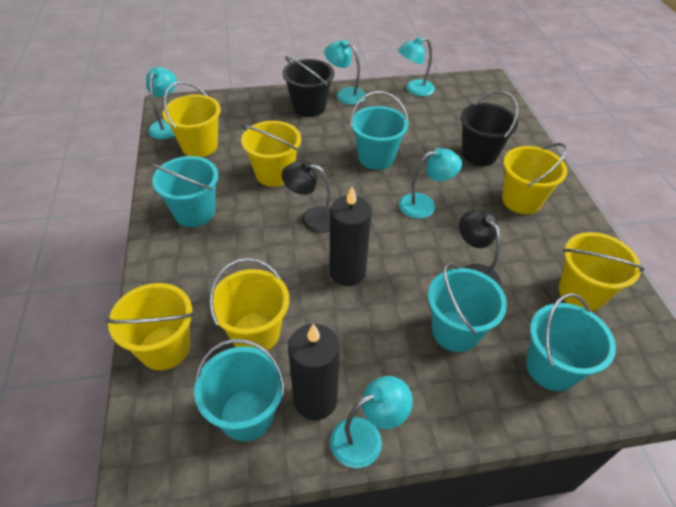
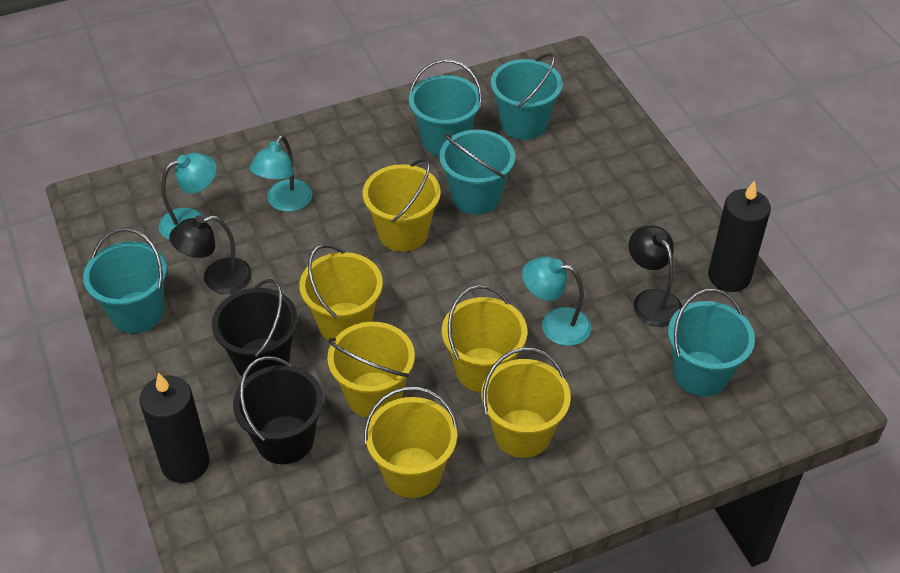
turquoise lamp: [146,67,177,139] [325,40,366,105] [330,376,413,468] [398,37,435,96] [399,148,462,219] = 5 -> [159,153,217,240] [250,135,313,212] [522,257,592,346] = 3

